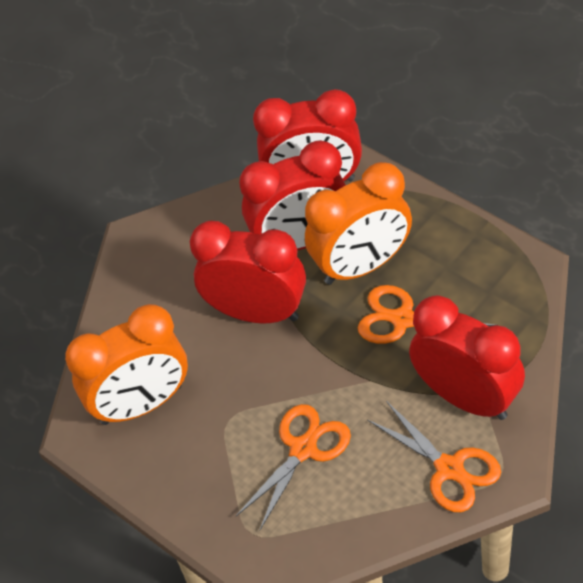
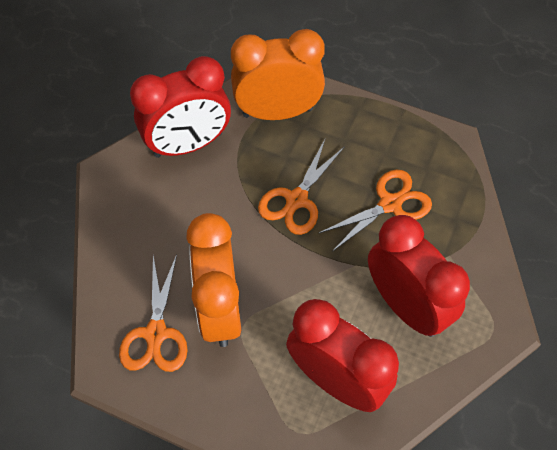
red clock: [190,221,306,323] [239,140,346,250] [253,89,362,181] [409,295,525,420] = 4 -> [130,56,231,158] [286,299,399,412] [368,215,470,337] = 3

